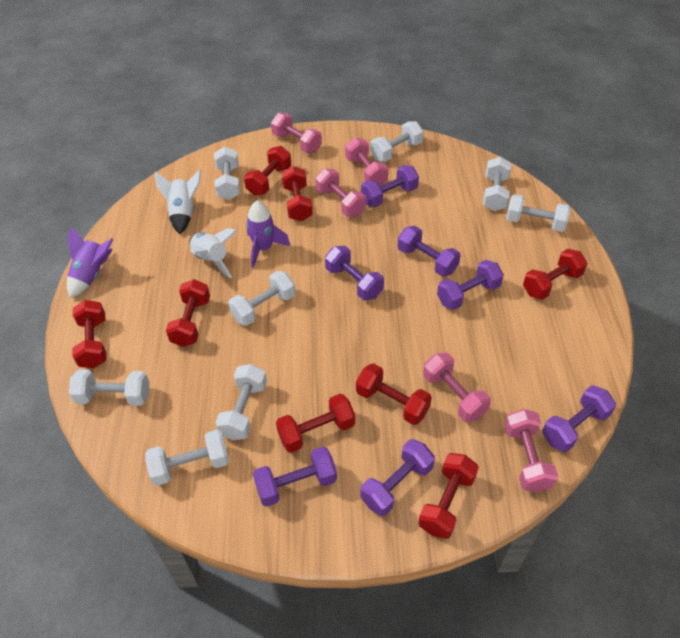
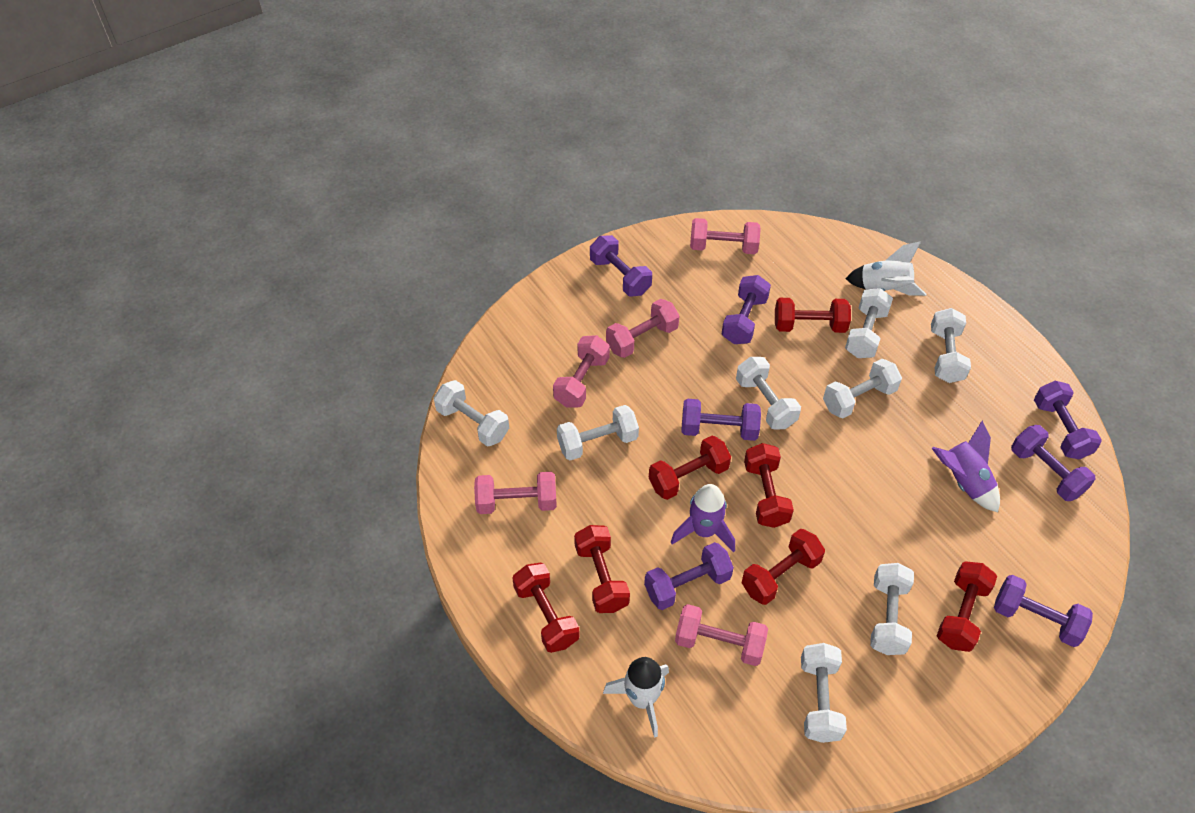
red dumbbell: [72,300,107,368] [166,279,210,347] [244,146,291,196] [276,394,355,453] [282,166,313,221] [356,363,432,425] [418,453,479,539] [523,249,587,300] = 8 -> [512,563,580,653] [574,525,630,613] [649,436,731,500] [742,529,825,605] [744,443,794,528] [775,298,851,333] [937,561,997,652] = 7

